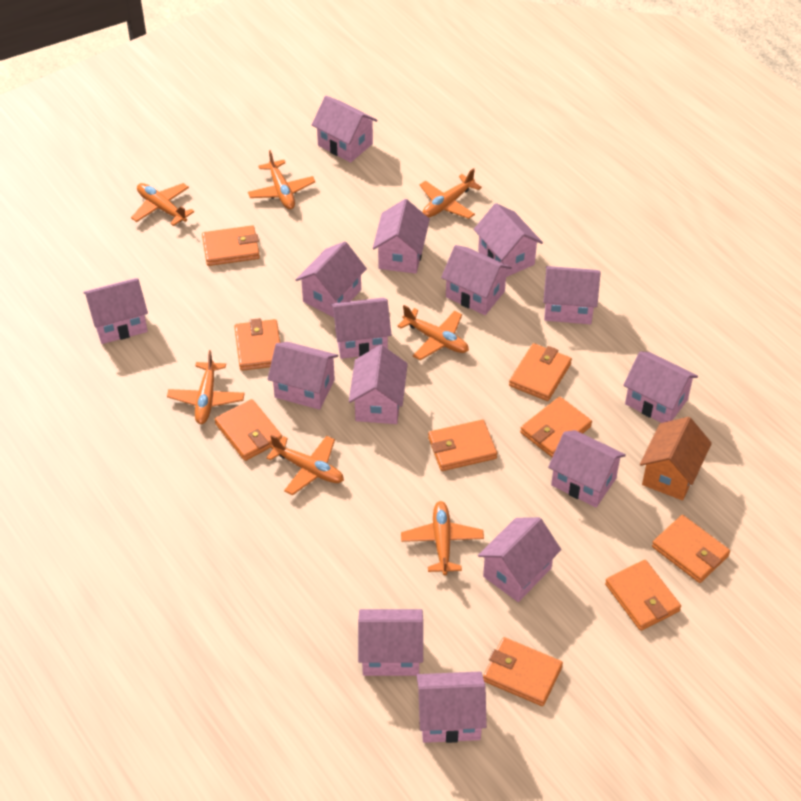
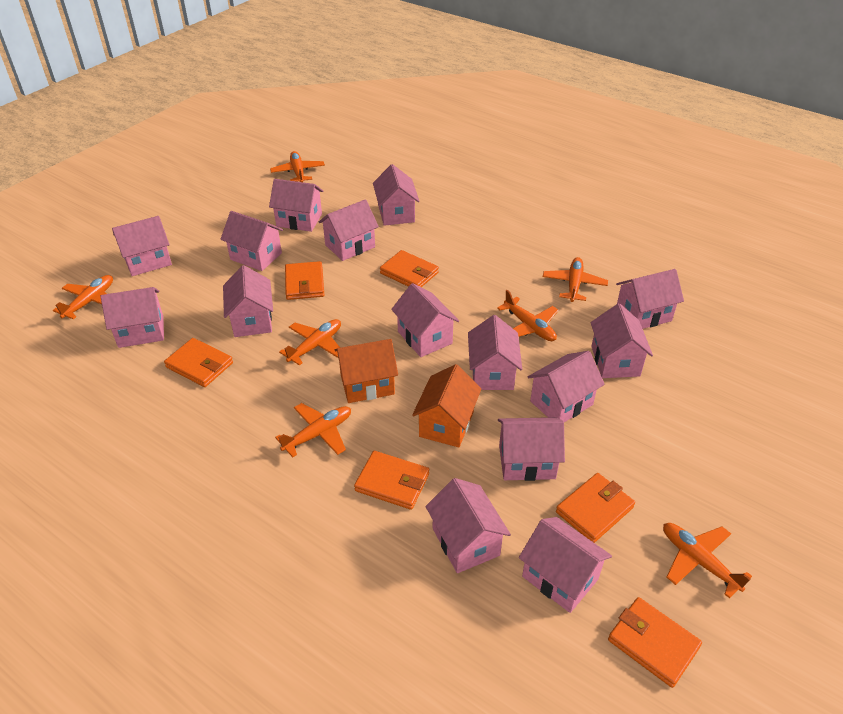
orange house: [640,417,712,500] = 1 -> [335,339,398,403] [412,364,481,447] = 2
orange wallet: [202,225,260,266] [215,399,282,461] [234,318,280,371] [428,420,497,471] [483,637,563,706] [509,343,572,401] [520,397,592,457] [605,560,681,631] [652,515,730,583] = 9 -> [164,338,233,387] [285,261,324,300] [354,451,429,510] [380,250,439,287] [556,473,635,543] [608,597,702,688] = 6

